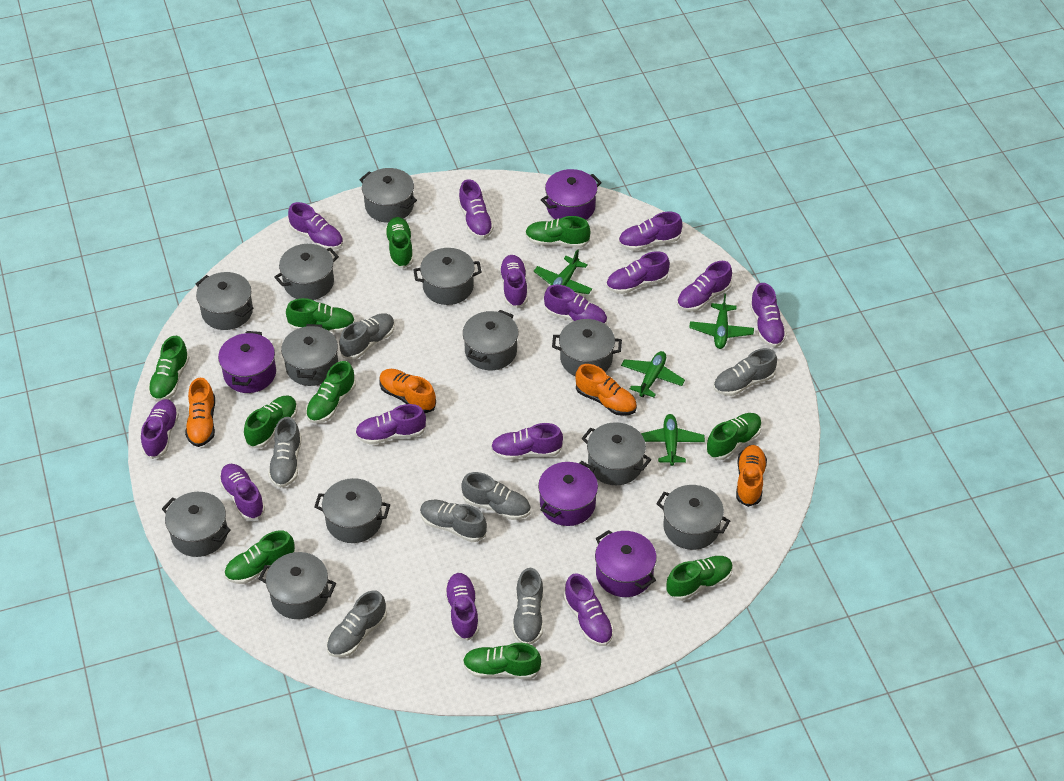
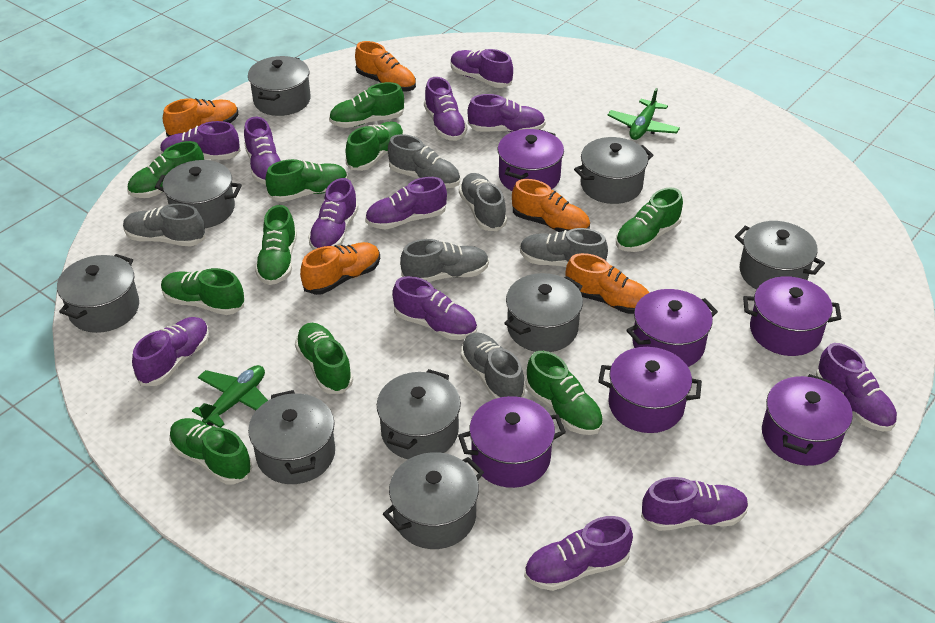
green plane: [534,249,592,294] [621,351,685,398] [641,414,705,466] [689,294,754,349] = 4 -> [192,365,268,428] [607,88,680,140] = 2
grey pot: [162,492,231,557] [196,272,253,330] [259,552,336,619] [274,244,339,300] [281,324,338,386] [314,478,390,543] [359,168,417,223] [413,248,482,305] [463,310,518,370] [552,319,622,376] [582,422,651,485] [656,485,730,550] = 12 -> [57,254,139,333] [155,160,242,228] [248,56,311,116] [248,390,335,484] [377,369,461,459] [383,452,484,549] [504,273,583,352] [574,137,654,204] [735,221,825,290] = 9
grey shoe: [268,417,302,488] [327,590,387,657] [339,313,395,360] [420,500,487,542] [461,472,531,520] [512,568,543,644] [713,348,777,396] = 7 -> [123,203,206,247] [388,134,460,189] [400,239,489,282] [459,173,507,231] [461,333,525,399] [520,228,608,267] = 6
orange shoe: [185,378,215,447] [379,369,436,413] [575,364,637,416] [736,445,767,507] = 4 -> [163,98,238,137] [300,242,380,295] [355,41,416,92] [512,179,590,232] [566,253,649,314] = 5
purple pot: [218,331,276,393] [538,461,598,526] [541,169,602,220] [595,530,656,597] = 4 -> [458,396,566,488] [498,129,564,191] [598,347,702,433] [626,289,718,367] [743,276,842,356] [762,374,853,466] = 6
purple shoe: [141,399,179,459] [219,464,265,520] [288,202,343,250] [355,404,426,445] [444,573,479,641] [458,179,494,239] [491,423,563,460] [499,255,528,308] [544,284,607,325] [564,573,614,646] [606,251,670,294] [618,212,683,251] [677,261,732,312] [750,283,787,347] = 14 -> [132,317,209,386] [160,121,241,160] [244,117,281,185] [308,178,359,250] [365,177,447,230] [392,276,477,340] [424,77,467,141] [451,49,513,88] [468,94,546,132] [524,516,633,591] [641,477,749,531] [816,343,897,431] = 12

